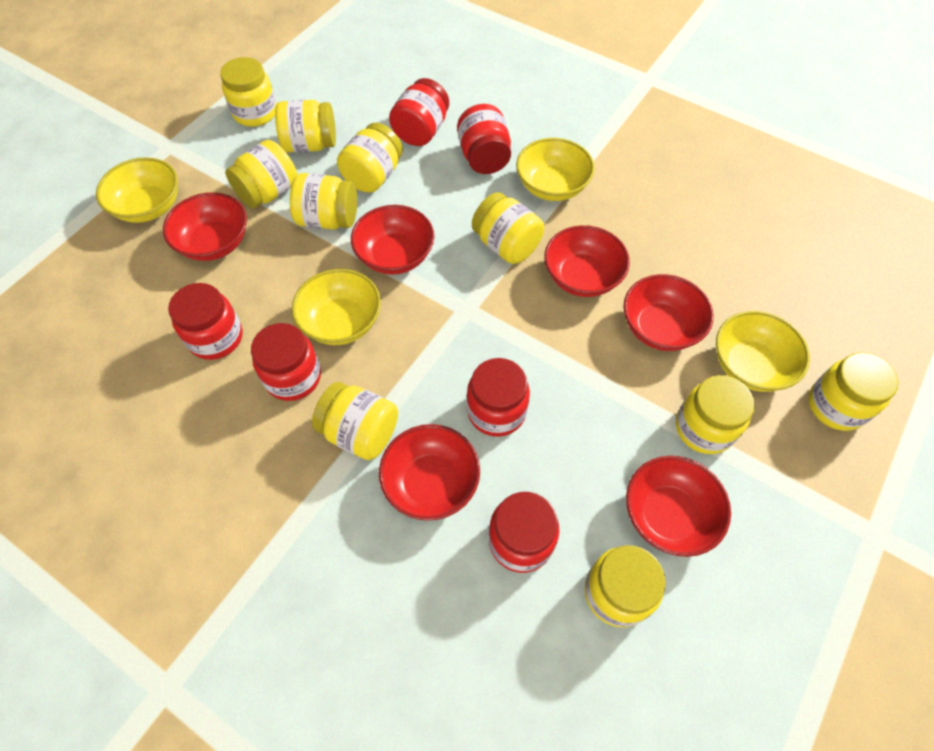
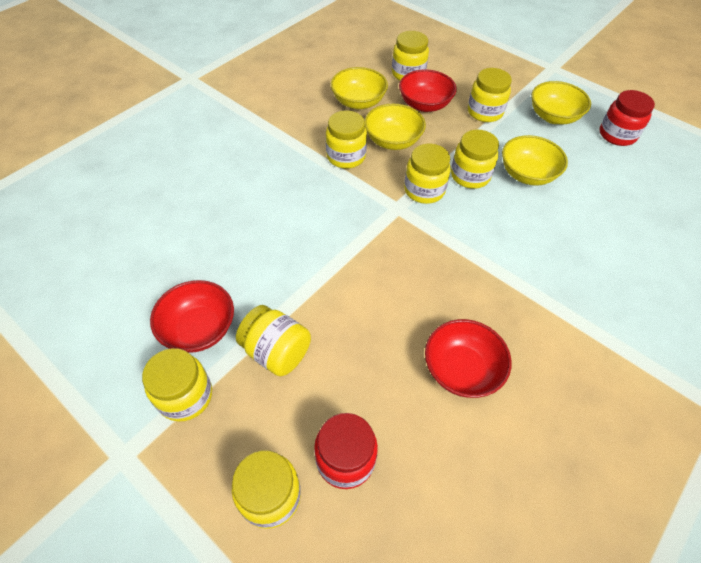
red bowl: [163,192,247,261] [351,205,434,275] [379,424,480,521] [544,225,630,297] [623,274,714,351] [626,456,731,557] = 6 -> [150,280,234,353] [399,69,457,112] [425,319,511,398] = 3
red jar: [168,283,242,360] [251,323,321,401] [389,78,449,146] [457,104,511,174] [467,358,530,437] [489,492,559,573] = 6 -> [314,413,378,489] [600,90,655,146] = 2
yellow jar: [220,57,277,127] [225,140,298,209] [275,100,336,153] [290,173,357,230] [312,382,398,460] [337,123,403,193] [472,192,544,264] [585,545,666,627] [676,375,755,454] [809,352,899,431] = 10 -> [142,348,212,422] [232,450,301,529] [236,305,311,376] [326,111,367,169] [392,31,429,80] [404,144,451,204] [451,130,499,189] [468,68,512,122] = 8

